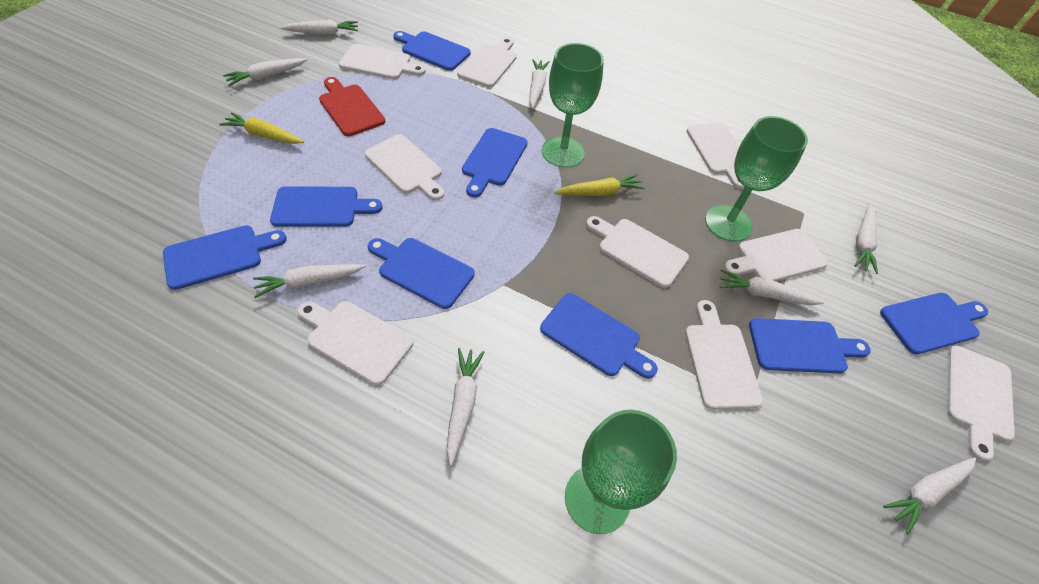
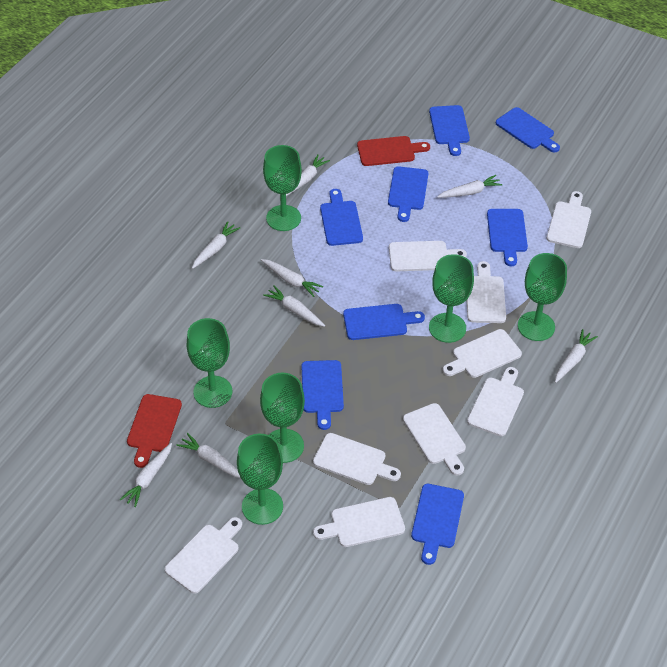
green goblet: [542,43,604,168] [565,410,677,534] [705,116,808,242] = 3 -> [187,318,232,408] [237,434,283,525] [260,373,305,463] [263,145,302,231] [429,254,474,343] [518,253,567,341] = 6
red cutting board: [319,77,385,136] = 1 -> [127,394,182,468] [357,136,430,166] = 2
yellow carrot: [219,112,304,144] [555,174,645,196] = 2 -> none = 0

